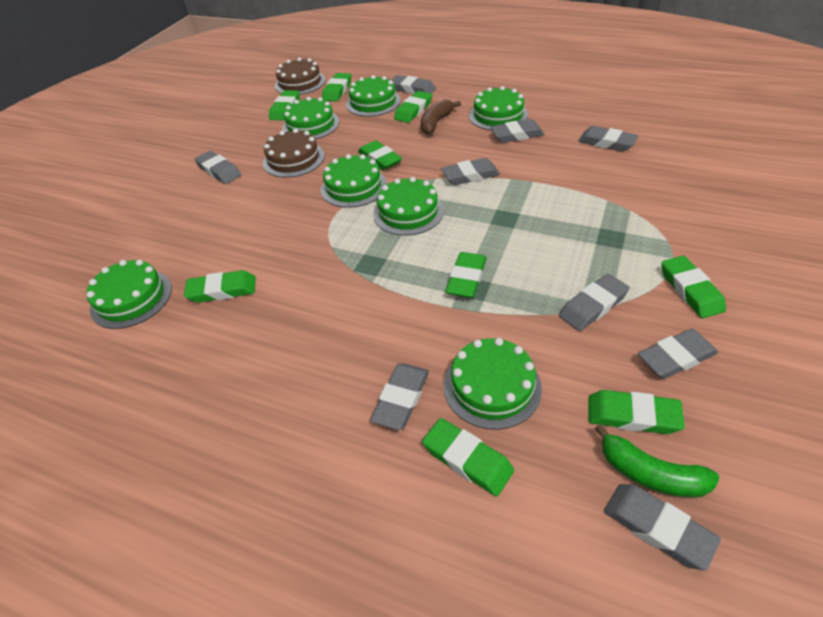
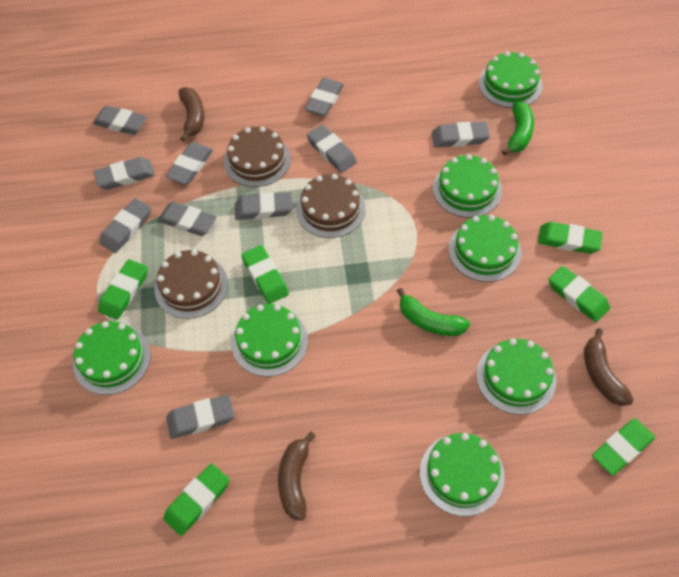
brown banana: [421,100,461,135] = 1 -> [179,87,204,142] [278,432,315,521] [584,328,634,406] = 3
brown cake: [263,129,324,178] [275,57,325,95] = 2 -> [154,250,228,319] [224,127,291,187] [296,174,366,238] = 3
green banana: [594,424,720,497] = 1 -> [397,288,470,336] [502,101,534,156] = 2
green eraser: [184,270,256,303] [269,90,300,121] [322,73,351,102] [358,140,402,170] [394,91,432,123] [422,418,514,496] [446,252,486,298] [588,390,685,434] [661,256,726,318] = 9 -> [98,259,148,320] [163,463,230,536] [242,245,289,304] [538,222,603,254] [548,266,610,322] [592,418,655,475] = 6
grey eraser: [195,151,241,184] [370,363,429,430] [391,75,436,94] [441,158,500,185] [490,119,545,143] [559,274,630,331] [578,126,639,152] [604,484,721,570] [638,328,718,379] = 9 -> [93,106,147,135] [94,157,155,190] [99,198,151,253] [158,202,217,236] [166,143,213,184] [166,394,235,439] [235,192,292,220] [305,78,344,116] [307,125,357,173] [431,122,490,148] = 10

